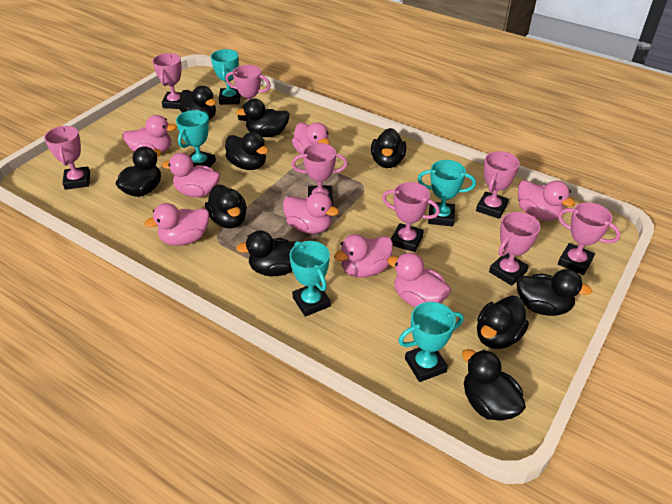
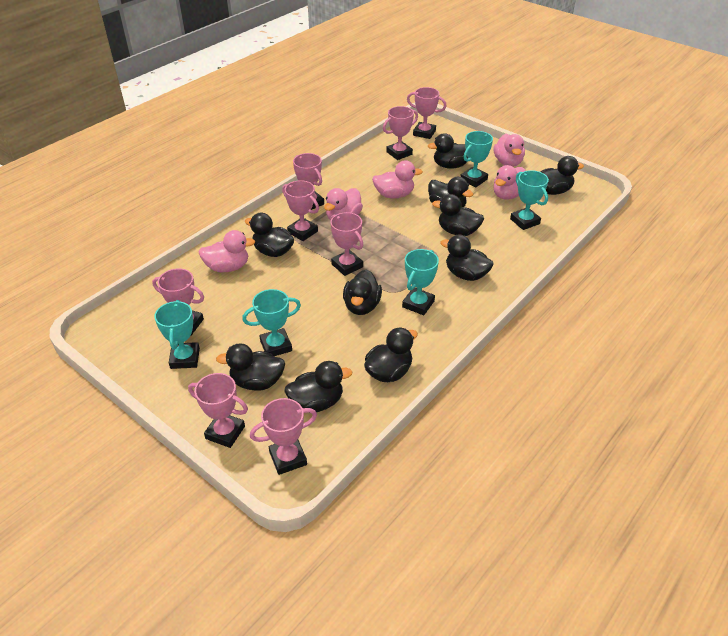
pink duck: [123,115,177,153] [144,203,209,246] [162,153,220,197] [283,192,339,234] [292,122,330,154] [334,234,393,278] [387,252,451,307] [518,180,576,221] = 8 -> [199,230,255,272] [324,188,363,220] [372,160,423,199] [493,165,526,200] [494,134,525,167] = 5

